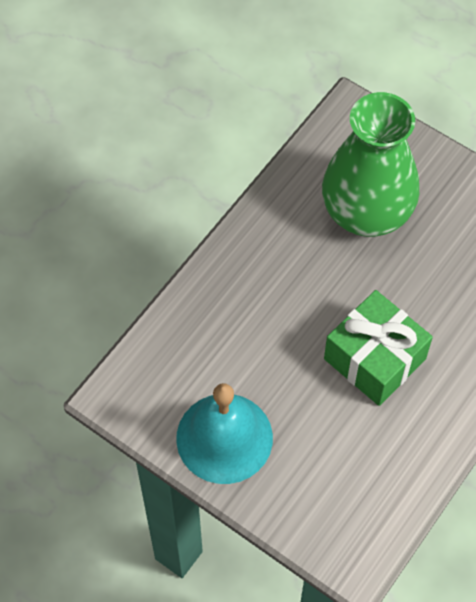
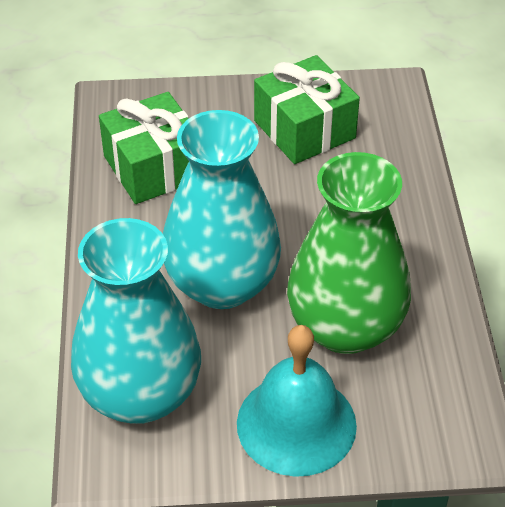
green gift: [324,290,433,406] = 1 -> [99,92,189,204] [254,55,360,164] = 2
turquoise vase: none = 0 -> [71,218,201,424] [163,110,281,309] = 2

